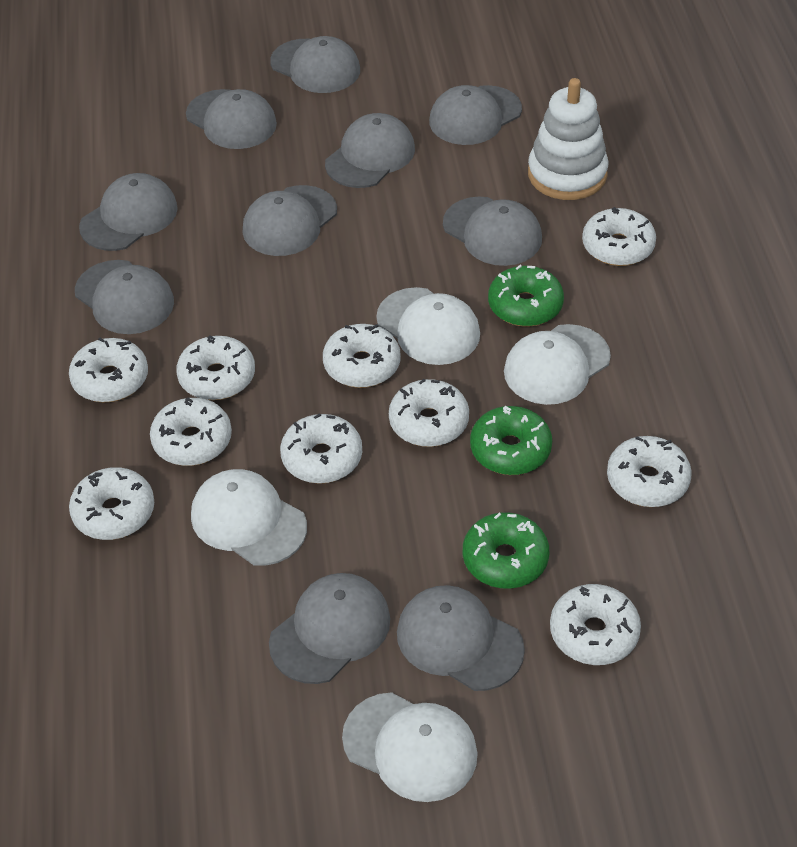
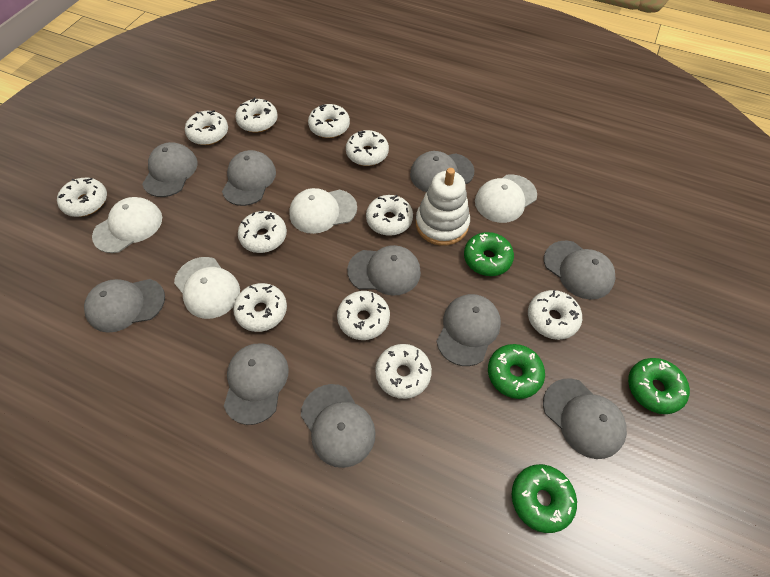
green donut: [463,512,549,589] [470,406,552,475] [488,265,564,327] = 3 -> [464,232,514,276] [488,344,545,399] [512,464,577,533] [628,358,690,414] = 4
white donut: [69,338,148,402] [69,467,154,540] [150,397,232,466] [176,336,255,400] [280,413,362,484] [323,324,401,388] [389,379,469,447] [550,584,641,665] [582,207,656,266] [607,436,692,507] = 10 -> [57,178,107,217] [185,110,228,145] [233,283,287,332] [235,97,278,132] [238,211,287,253] [308,104,350,138] [337,291,390,340] [346,130,389,166] [366,195,413,236] [375,344,432,399] [528,290,582,340] = 11

